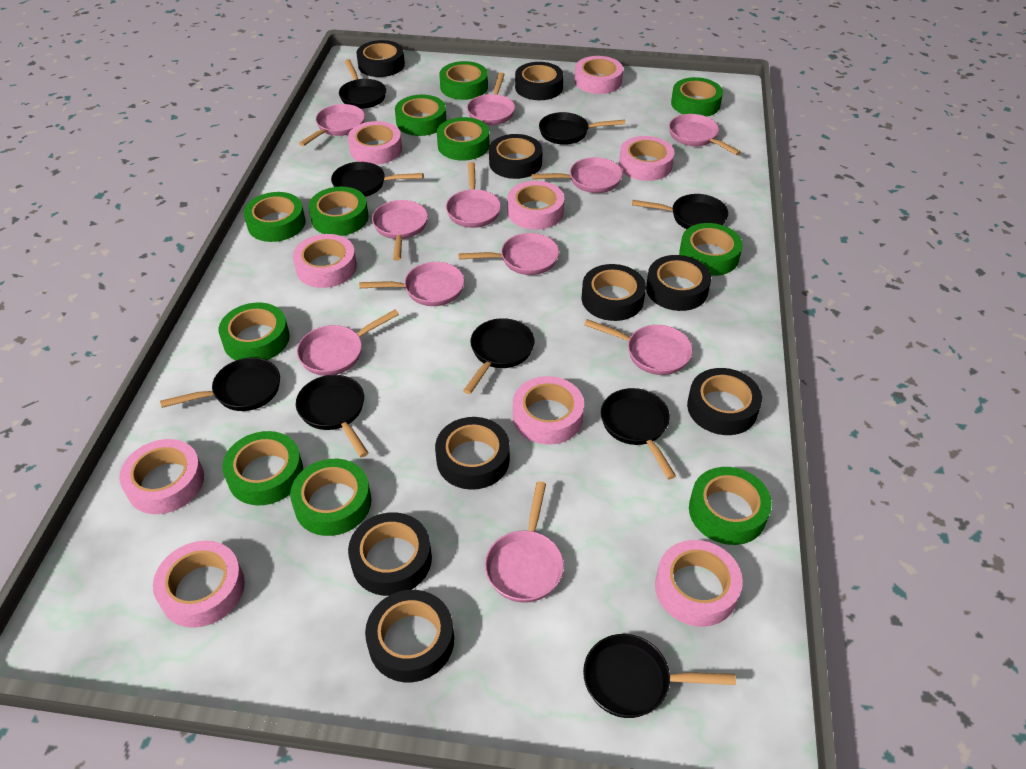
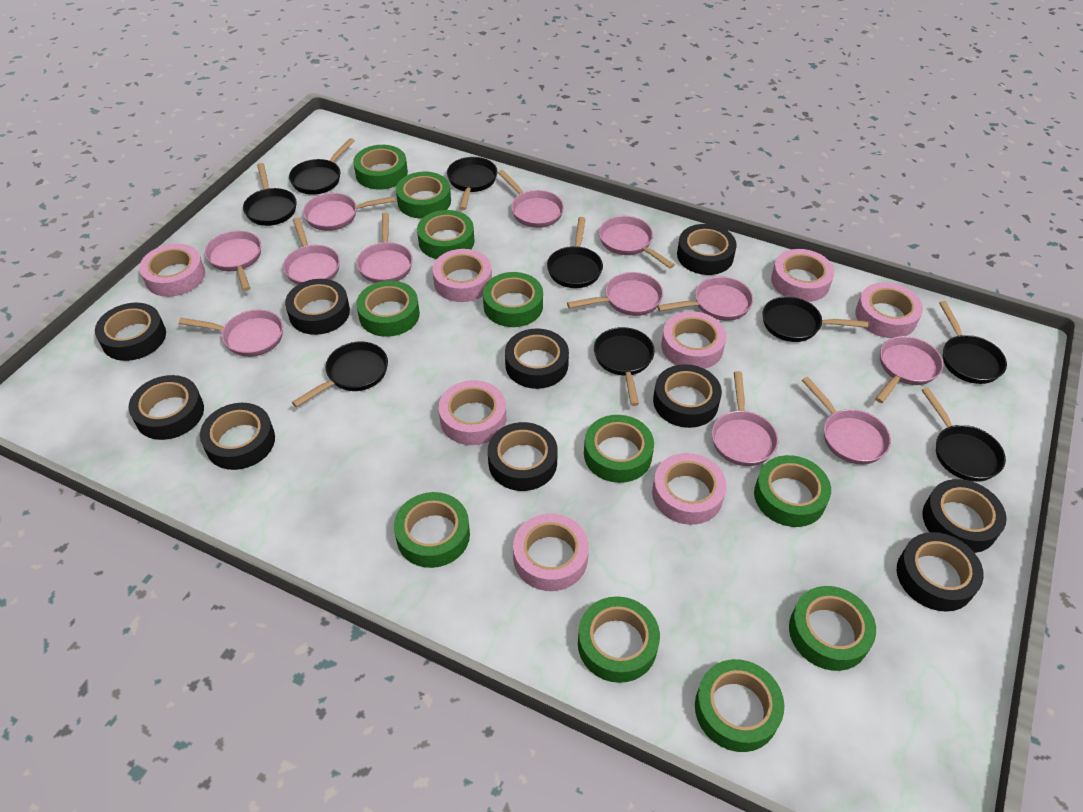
black tape: [348,512,432,596] [356,40,405,77] [365,590,454,682] [435,417,510,490] [489,134,543,179] [515,62,564,100] [582,264,646,321] [646,255,711,311] [687,368,762,435] = 9 -> [95,303,166,361] [129,375,204,440] [200,403,275,470] [285,279,350,335] [488,422,558,491] [505,328,569,389] [653,364,722,428] [677,224,737,275] [897,532,984,612] [922,479,1007,553] = 10
pink pan: [297,310,399,376] [299,104,365,146] [359,262,464,306] [372,200,428,261] [446,162,501,228] [458,233,559,275] [467,73,515,125] [485,481,564,603] [532,157,623,193] [584,319,693,375] [669,114,741,155] = 11 -> [179,310,283,357] [205,231,261,291] [283,218,340,285] [303,193,395,231] [356,213,413,283] [498,170,564,228] [567,272,663,316] [599,216,675,268] [657,277,753,321] [712,371,778,466] [802,377,891,465] [875,336,943,403] = 12
pink tape: [119,439,204,514] [153,541,245,628] [293,234,357,288] [348,121,402,165] [507,181,564,230] [513,376,584,445] [575,56,623,94] [619,136,674,181] [655,540,743,627] = 9 -> [139,244,205,297] [433,249,492,302] [439,380,506,445] [513,514,589,591] [652,453,727,525] [661,311,726,369] [771,249,834,302] [855,282,923,338] = 8

